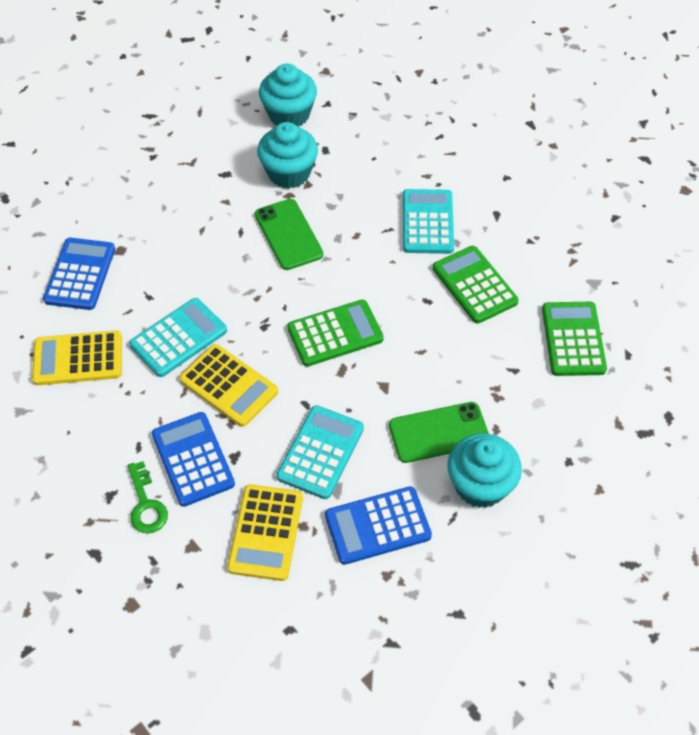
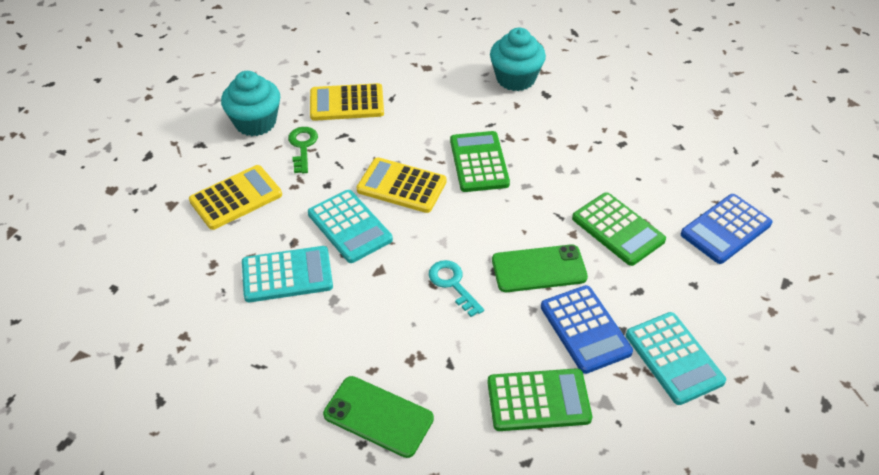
blue calculator: [43,238,115,310] [152,412,235,507] [325,486,432,565] = 3 -> [541,285,633,374] [681,194,772,264] = 2
turquoise cupcake: [257,122,318,188] [259,64,317,127] [447,433,522,508] = 3 -> [221,71,280,136] [490,28,546,91] = 2
turquoise key: none = 0 -> [429,260,484,317] = 1

